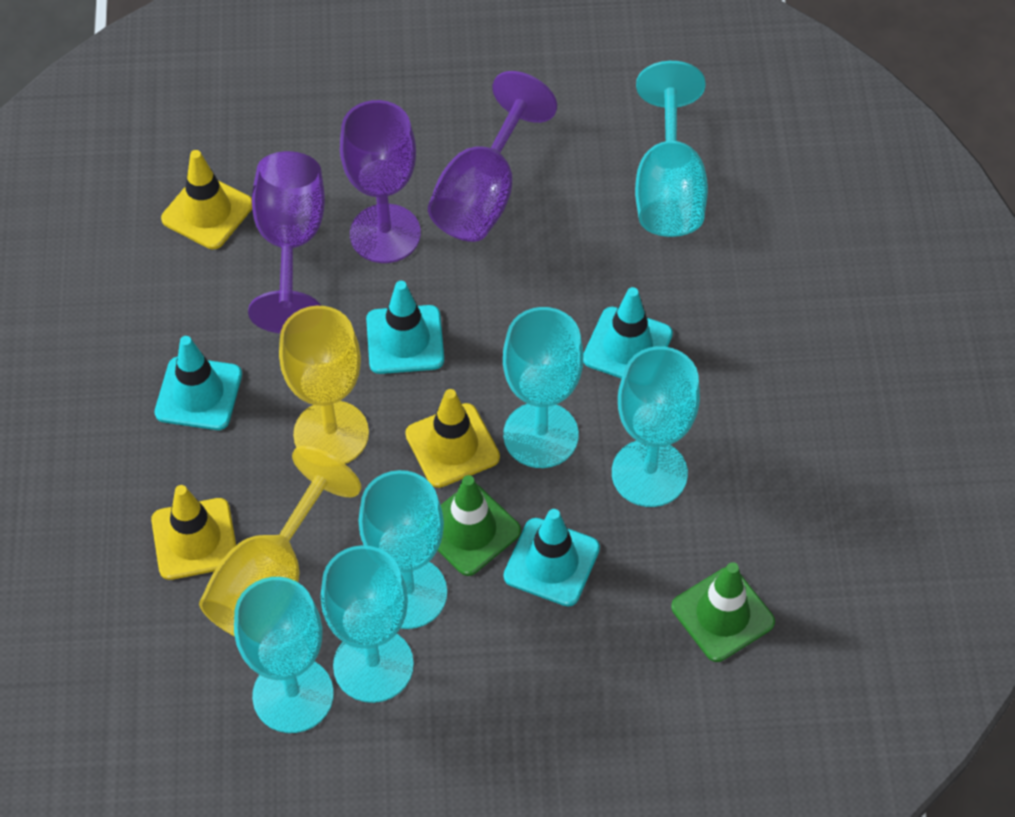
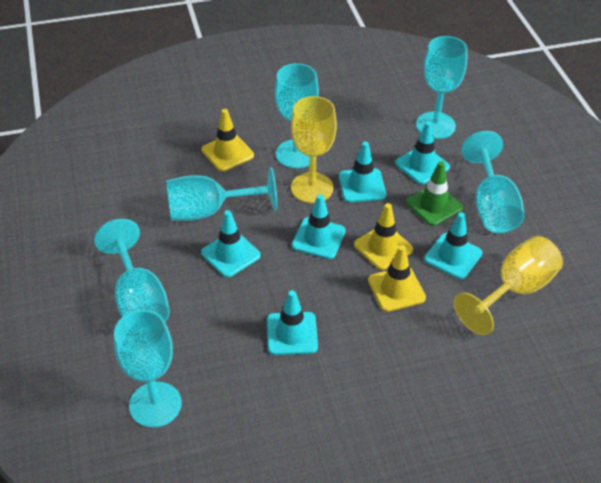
green traffic cone: [438,475,521,576] [671,562,775,662] = 2 -> [406,161,463,226] = 1
purple goblet: [248,151,325,333] [340,100,421,263] [428,71,557,242] = 3 -> none = 0
turquoise traffic cone: [155,336,242,430] [366,281,444,374] [504,509,600,606] [583,287,673,379] = 4 -> [201,210,261,278] [267,290,318,355] [292,194,346,259] [339,142,386,202] [395,121,450,184] [424,212,482,279] = 6

